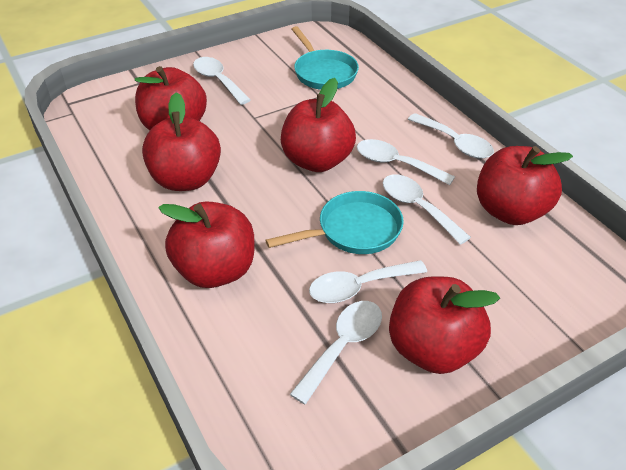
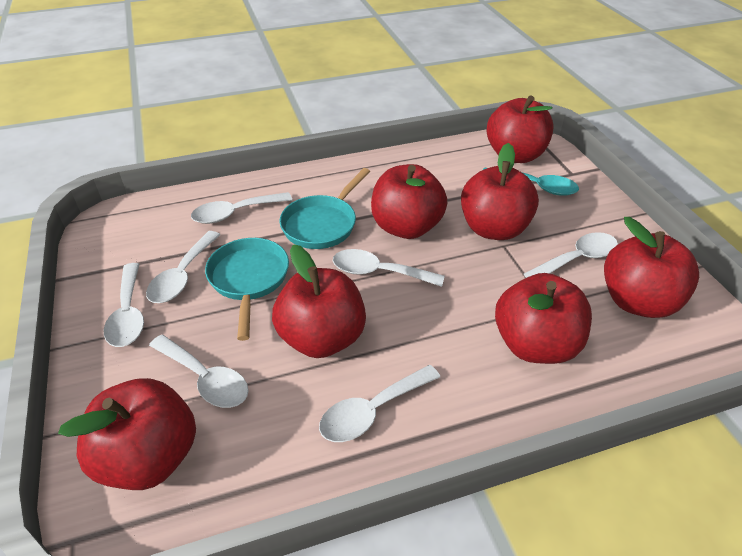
red apple: [135,66,207,131] [142,93,221,191] [158,201,254,288] [281,78,356,172] [389,276,500,374] [477,146,573,225] = 6 -> [58,378,196,490] [272,244,366,358] [371,164,447,239] [461,143,539,240] [487,96,553,163] [495,273,592,364] [604,217,699,318] = 7
turquoise spoon: none = 0 -> [483,168,579,196] = 1
white spoon: [193,57,251,105] [290,301,382,405] [309,260,427,303] [357,139,455,185] [383,174,471,245] [408,113,494,159] = 6 -> [104,263,144,347] [146,231,220,303] [149,335,249,408] [191,192,292,224] [319,365,440,442] [333,249,445,287] [524,232,618,278] = 7

